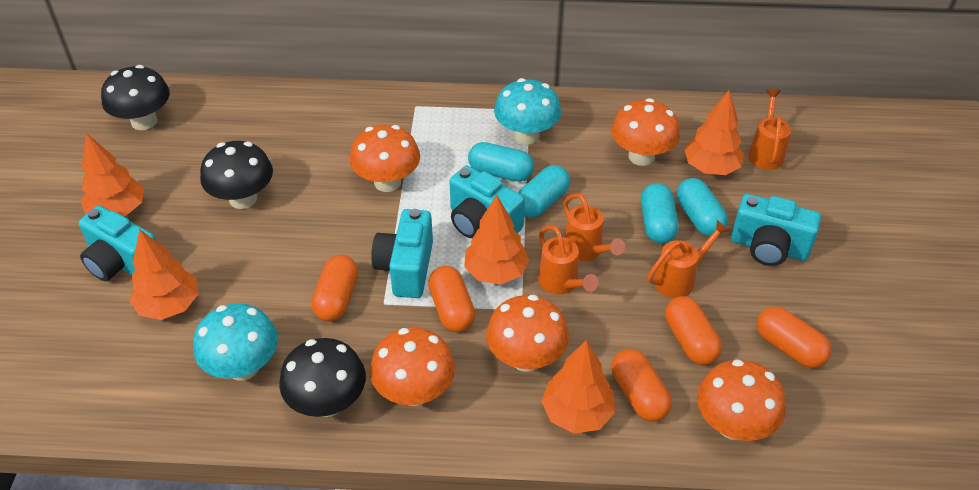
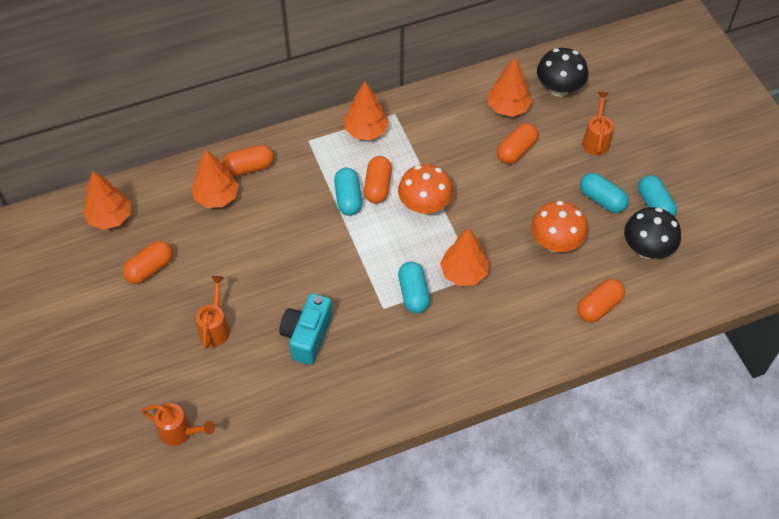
black mushroom: [101,65,170,130] [200,141,273,209] [279,338,366,417] = 3 -> [537,48,588,97] [624,207,681,259] = 2
orange mushroom: [350,125,420,192] [370,328,455,406] [486,295,569,372] [611,98,680,166] [697,359,786,441] = 5 -> [398,164,453,215] [531,201,588,252] = 2
orange watering can: [538,225,599,295] [563,193,625,261] [648,220,729,298] [748,89,791,170] = 4 -> [142,403,215,446] [196,276,230,349] [582,92,614,155] = 3
turquoise camera: [79,206,156,281] [371,209,433,298] [450,166,525,238] [731,194,821,266] = 4 -> [279,293,332,365] = 1
turquoise mushroom: [193,303,278,381] [494,78,561,144] = 2 -> none = 0

